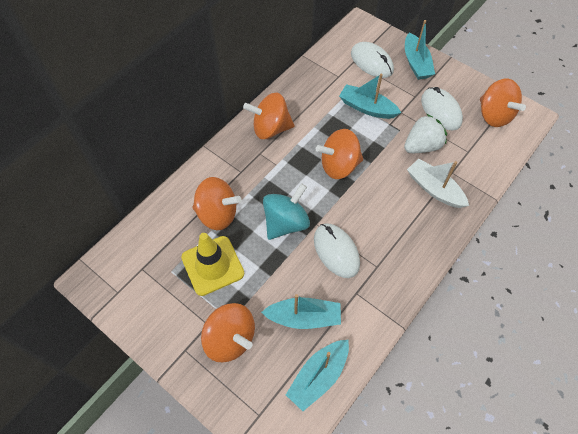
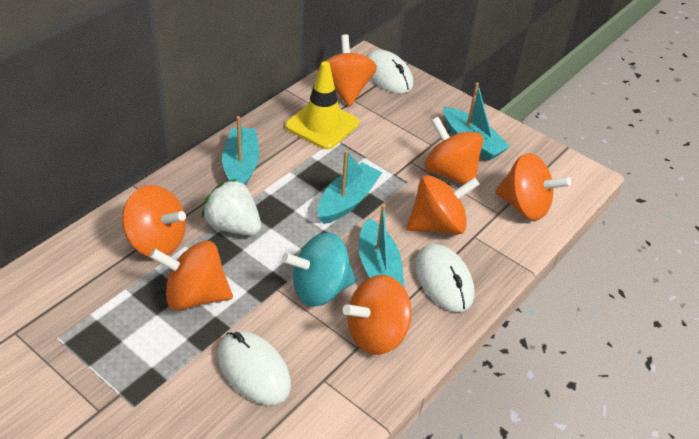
orange spinning top: [192,177,241,230] [201,303,255,363] [243,93,294,139] [316,129,363,179] [480,79,526,127] = 5 -> [122,185,186,257] [150,241,233,311] [318,34,377,106] [343,275,412,355] [407,175,480,235] [424,117,483,185] [495,153,571,220] = 7
white boat: [407,159,469,208] = 1 -> none = 0

